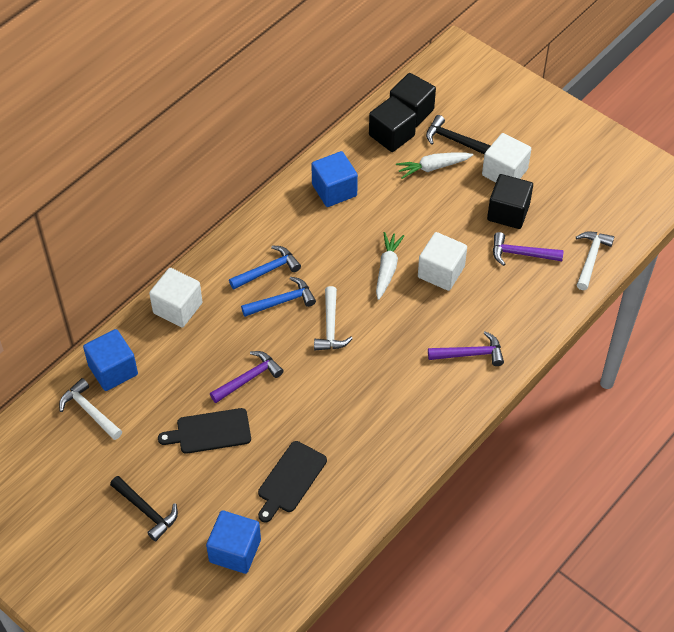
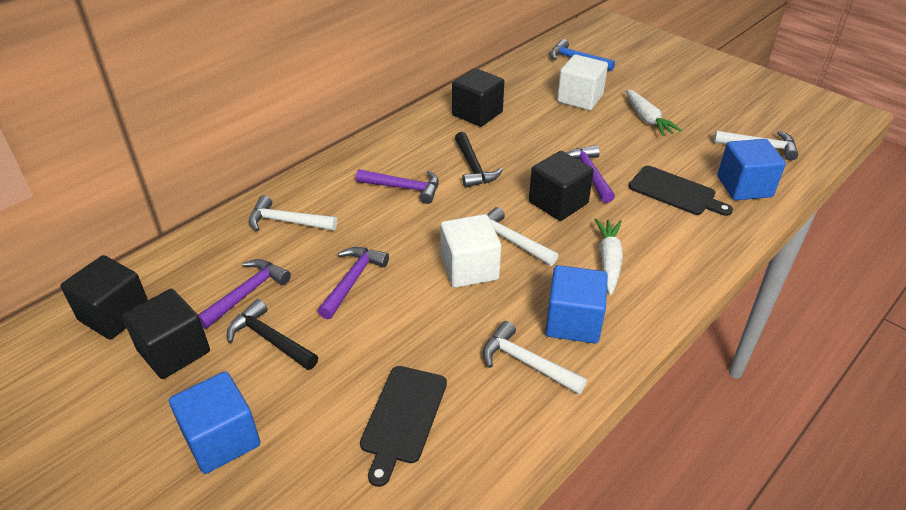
black cube: [369,96,417,152] [390,73,436,127] [487,174,533,229] = 3 -> [60,255,148,340] [122,289,210,379] [452,68,504,127] [529,151,594,221] = 4
blue hammer: [229,246,301,289] [241,277,316,317] = 2 -> [550,39,615,71] = 1
purple hammer: [210,351,284,403] [428,331,504,366] [493,232,564,266] = 3 -> [198,259,291,329] [318,247,389,319] [356,169,439,204] [567,145,615,203] = 4
white cube: [149,268,202,328] [418,232,467,291] [482,133,531,182] = 3 -> [440,214,501,288] [557,54,608,110] = 2
white hammer: [59,378,122,440] [314,286,353,350] [576,231,614,290] = 3 -> [249,195,337,231] [483,321,587,395] [488,207,558,266] [714,131,798,161] = 4

